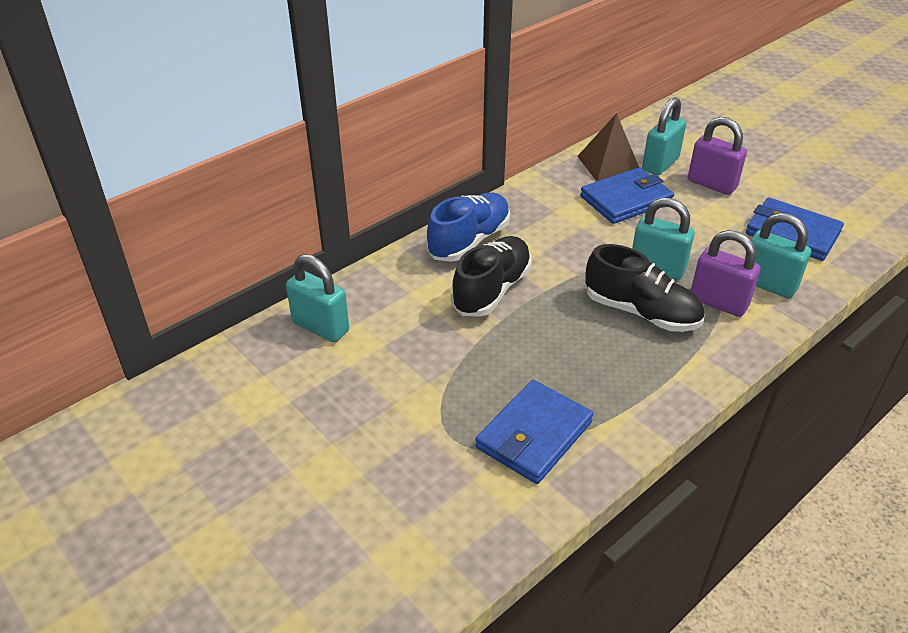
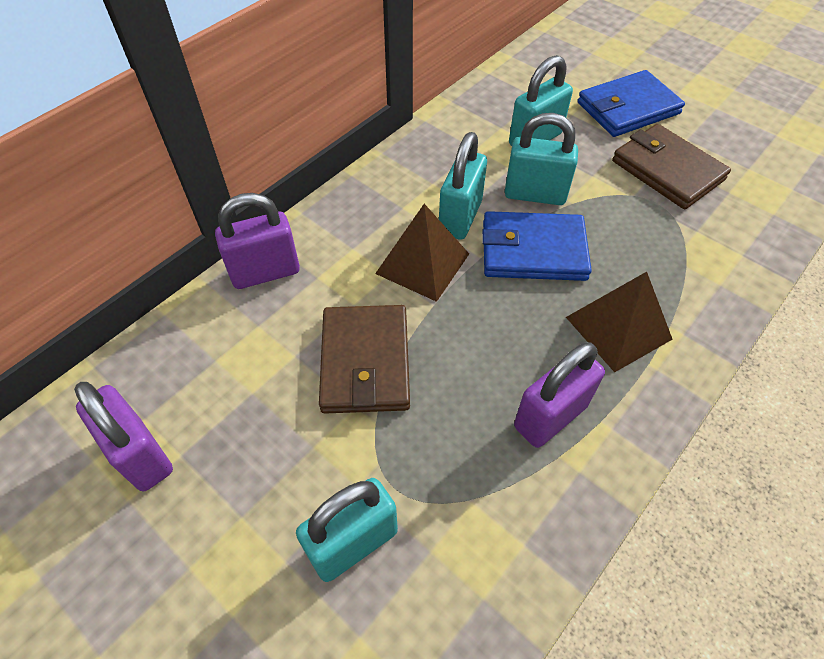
black shoe: [451,236,532,317] [585,244,704,332] = 2 -> none = 0
blue shoe: [427,193,510,262] = 1 -> none = 0
blue wallet: [475,380,593,484] [580,167,674,224] [746,197,844,261] = 3 -> [482,211,592,281] [578,70,685,137] = 2
brown pyramid: [577,113,639,181] = 1 -> [375,204,469,302] [566,272,673,373] = 2
brown wallet: none = 0 -> [319,305,410,414] [612,124,731,209] = 2
purple padlock: [688,117,747,195] [691,230,760,317] = 2 -> [74,382,173,491] [215,193,300,289] [514,342,605,448] = 3

